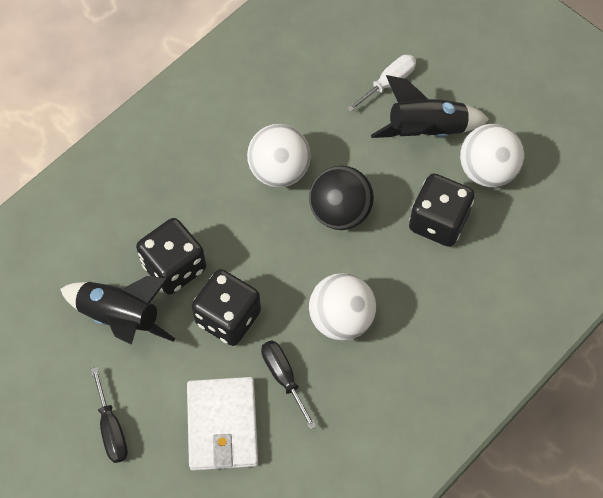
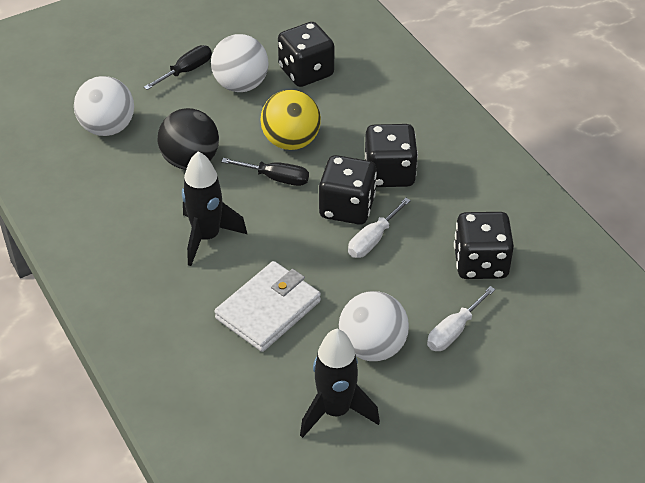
black dice: [136,218,206,295] [192,269,261,346] [409,173,475,247] = 3 -> [278,22,334,87] [319,155,377,225] [365,124,418,187] [454,212,514,279] = 4
white screwdriver: [347,55,416,112] = 1 -> [348,198,411,258] [427,286,496,351] = 2
yellow ball: none = 0 -> [261,90,321,150] = 1

